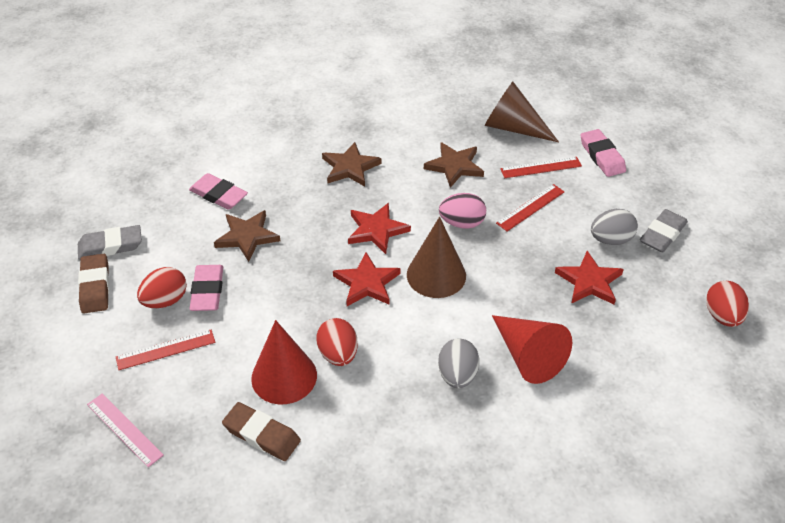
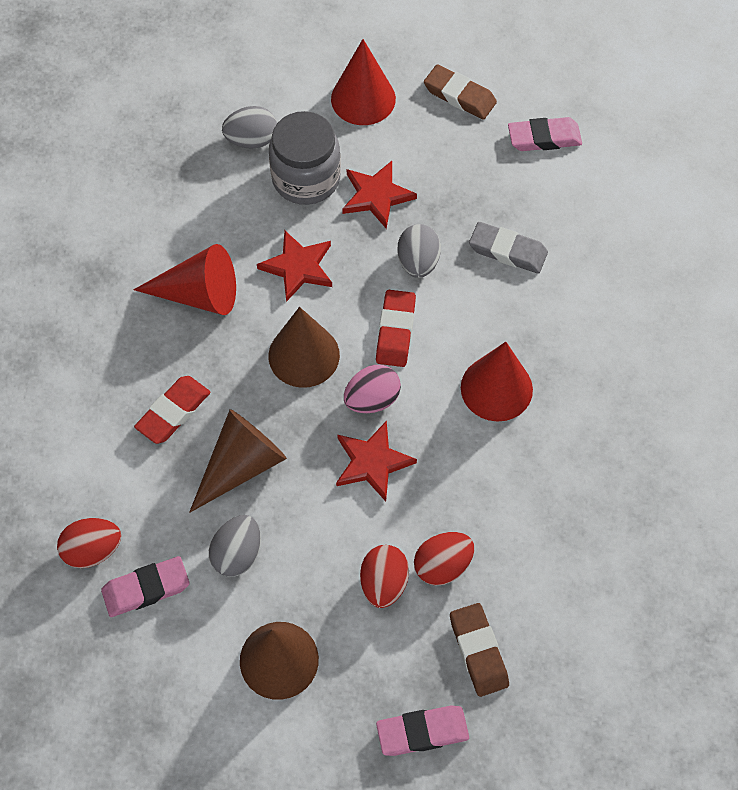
brown cone: [407,217,466,298] [484,82,559,142] = 2 -> [189,409,287,513] [240,622,319,700] [268,307,340,388] = 3
brown star: [214,210,280,262] [322,142,382,186] [424,142,484,188] = 3 -> none = 0
grey egg: [438,339,480,388] [591,209,638,245] = 2 -> [209,515,261,577] [222,106,277,149] [397,224,441,278] = 3
grey eraser: [78,225,142,260] [640,209,688,252] = 2 -> [469,222,548,274] = 1
grey jar: none = 0 -> [269,111,341,205] = 1
pink ruler: [87,393,164,467] = 1 -> none = 0
red cone: [251,320,317,405] [492,315,572,384] = 2 -> [134,244,236,315] [331,39,396,125] [461,342,533,421] = 3
red eraser: none = 0 -> [134,376,210,444] [376,290,416,367] = 2
red ruler: [116,330,215,370] [496,184,564,231] [500,157,582,178] = 3 -> none = 0

